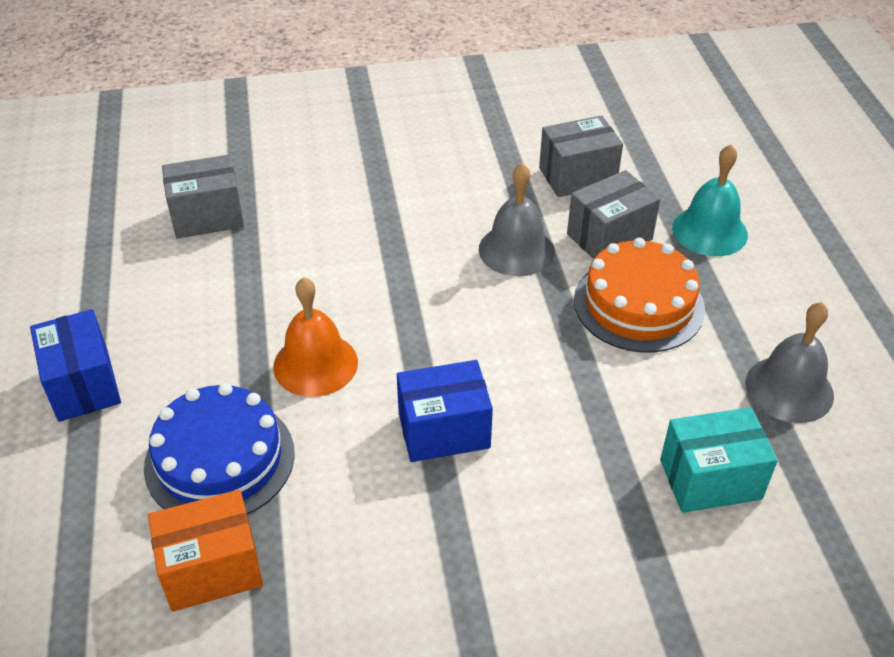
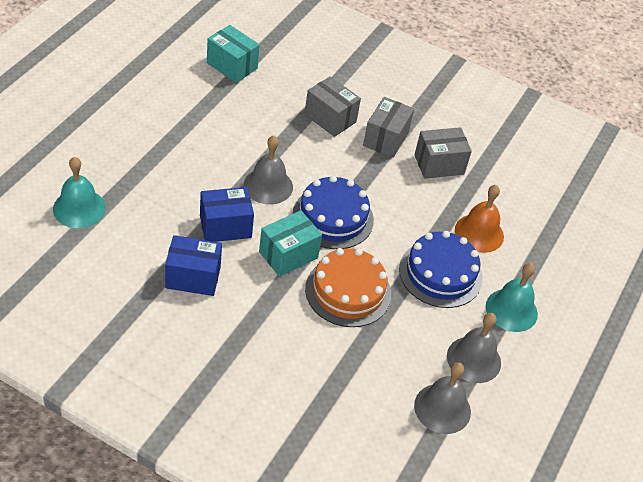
blue cake: [144,383,295,515] = 1 -> [293,175,374,249] [399,231,483,308] = 2
grey bell: [479,163,555,276] [746,302,834,423] = 2 -> [244,135,293,205] [414,363,471,434] [447,313,501,383] = 3
orange box: [148,490,263,612] = 1 -> none = 0
turquoise bell: [672,144,748,256] = 1 -> [53,157,106,228] [486,263,538,332] = 2
turquoise box: [660,407,778,513] = 1 -> [207,25,260,83] [259,210,322,277] = 2

